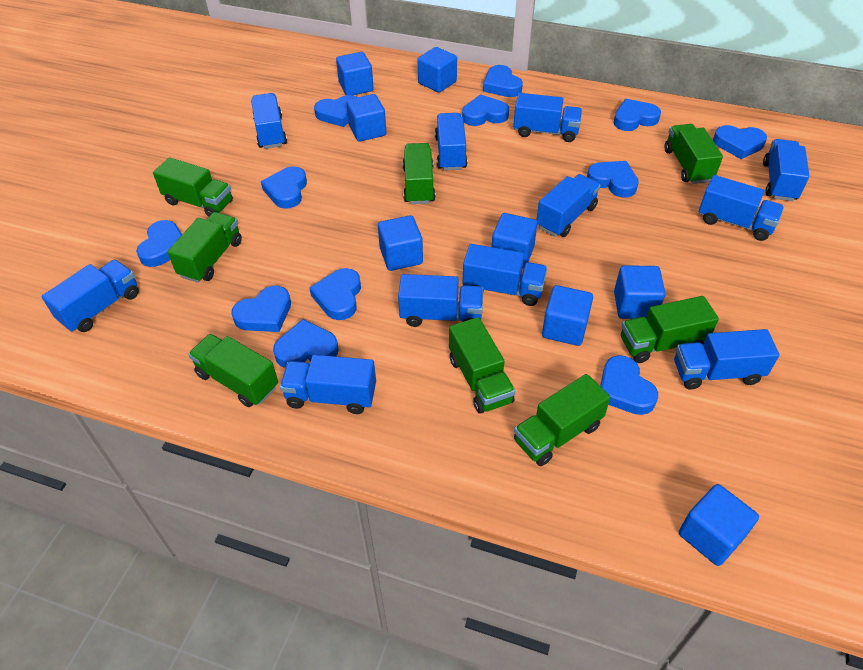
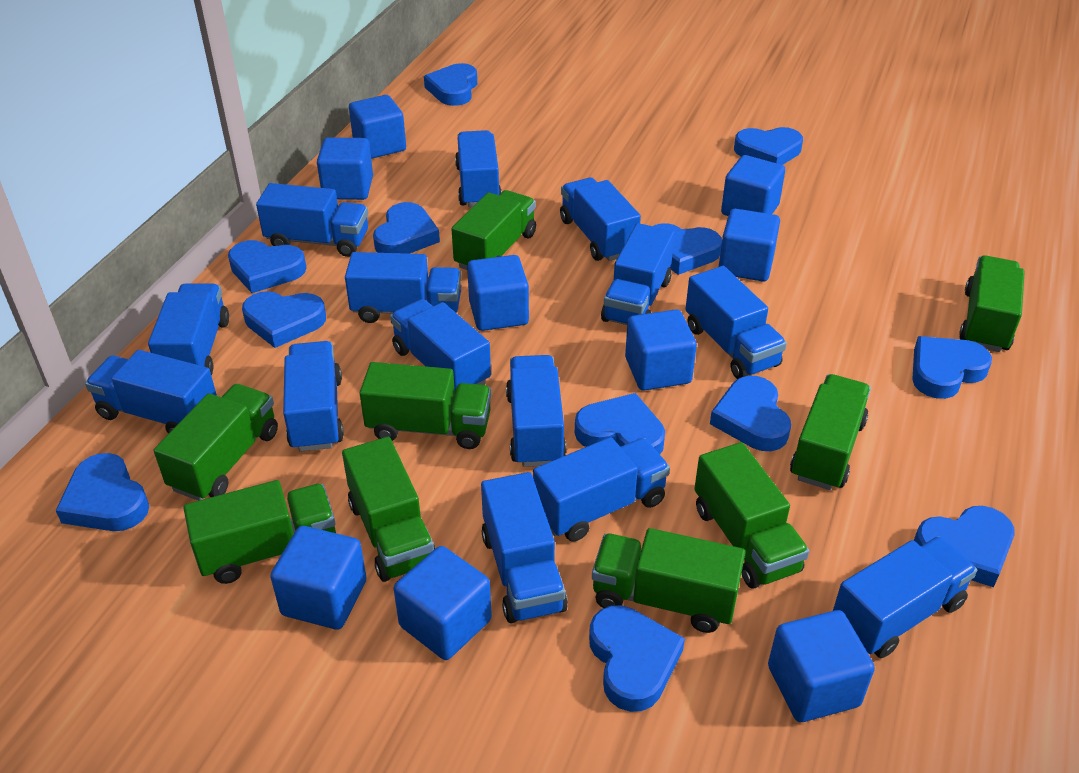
blue cube: [336,52,374,95] [346,94,386,142] [378,215,423,271] [417,47,457,93] [492,213,537,269] [542,285,593,346] [614,265,666,319] [679,484,759,566] = 8 -> [270,526,367,629] [317,137,373,200] [349,95,406,159] [394,546,492,660] [467,255,529,331] [625,309,697,391] [719,209,780,282] [721,155,785,216] [768,610,875,722] = 9
blue truck: [41,259,139,332] [251,93,287,149] [280,355,376,414] [398,274,483,327] [435,113,467,170] [463,244,547,306] [513,93,582,142] [536,174,601,237] [674,329,780,390] [699,175,784,241] [763,139,809,201] = 11 -> [85,350,217,434] [148,284,229,376] [256,183,368,257] [283,341,344,452] [345,252,461,323] [390,299,491,391] [455,130,502,207] [481,472,568,623] [506,355,566,467] [533,437,670,542] [560,177,641,261] [601,223,675,325] [685,266,787,379] [833,536,977,658] = 14
green truck: [153,157,233,217] [167,212,242,283] [188,334,278,407] [403,143,436,204] [449,317,515,414] [514,374,611,466] [621,296,719,363] [665,124,723,184] = 8 -> [154,384,278,501] [184,480,336,584] [342,437,436,582] [360,362,491,449] [452,190,536,270] [592,528,745,633] [694,442,809,589] [790,374,871,490] [959,255,1025,352] = 9

